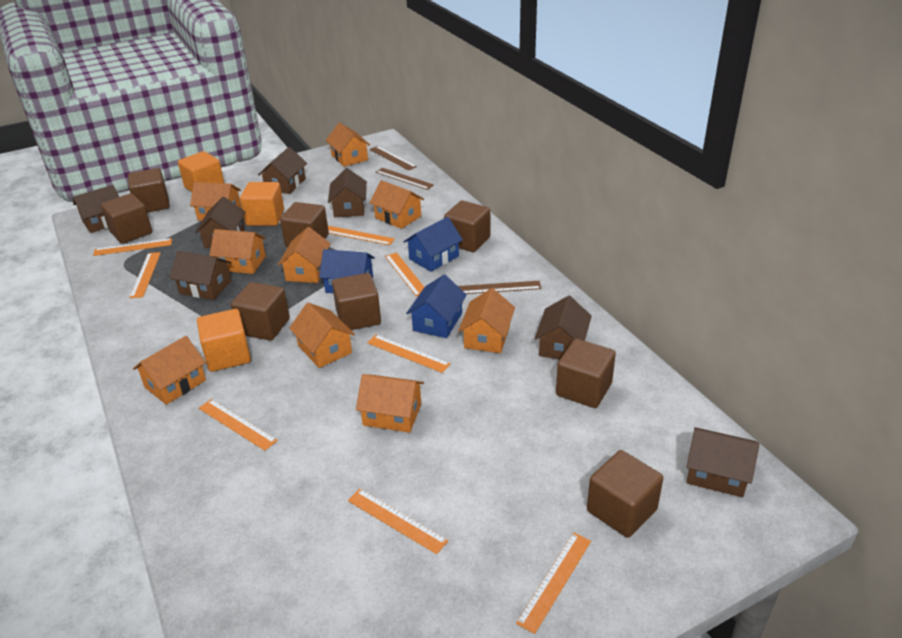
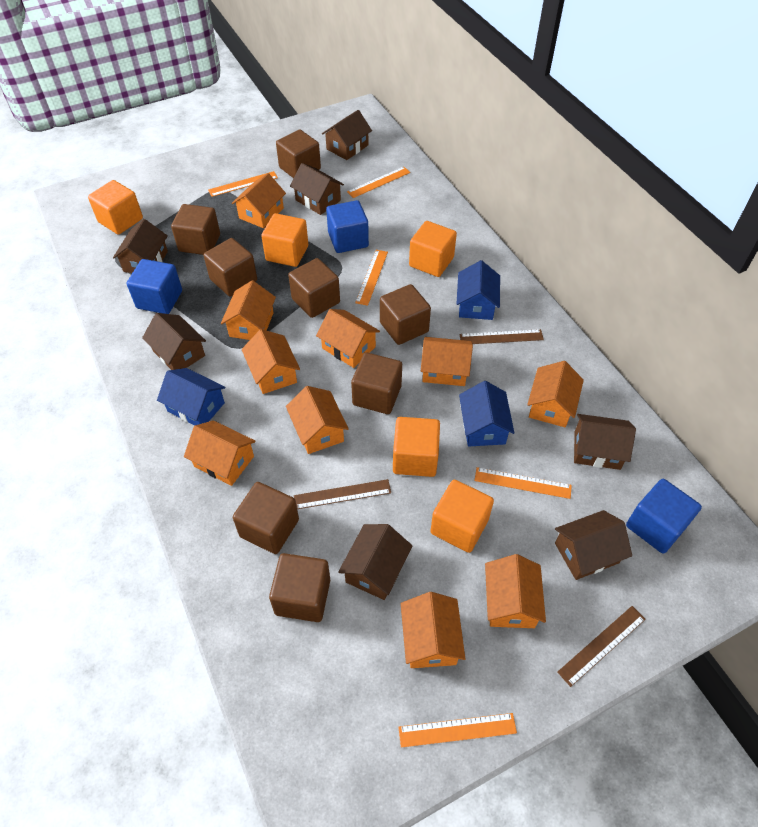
blue cube: none = 0 -> [127,259,182,314] [326,200,369,253] [626,479,702,554] = 3
orange cube: [178,151,224,192] [197,309,251,372] [240,182,284,226] = 3 -> [88,180,143,235] [261,213,308,267] [393,417,440,477] [409,221,457,277] [430,480,494,553] = 5
orange house: [133,336,206,405] [190,182,241,221] [209,229,266,274] [278,227,331,283] [289,303,355,368] [326,123,370,167] [356,374,424,433] [370,180,424,229] [458,288,515,353] = 9 -> [184,420,256,486] [221,281,276,340] [232,173,286,228] [242,329,300,394] [286,386,349,454] [316,309,380,368] [401,592,465,668] [421,337,473,386] [485,554,546,628] [527,361,584,427] = 10
orange ruler: [93,238,172,256] [129,252,161,298] [199,399,278,451] [328,226,395,245] [348,489,448,554] [367,335,451,373] [385,253,424,297] [516,533,591,634] = 8 -> [208,171,278,197] [347,167,410,198] [355,250,388,306] [398,713,517,748] [474,467,572,499] = 5

